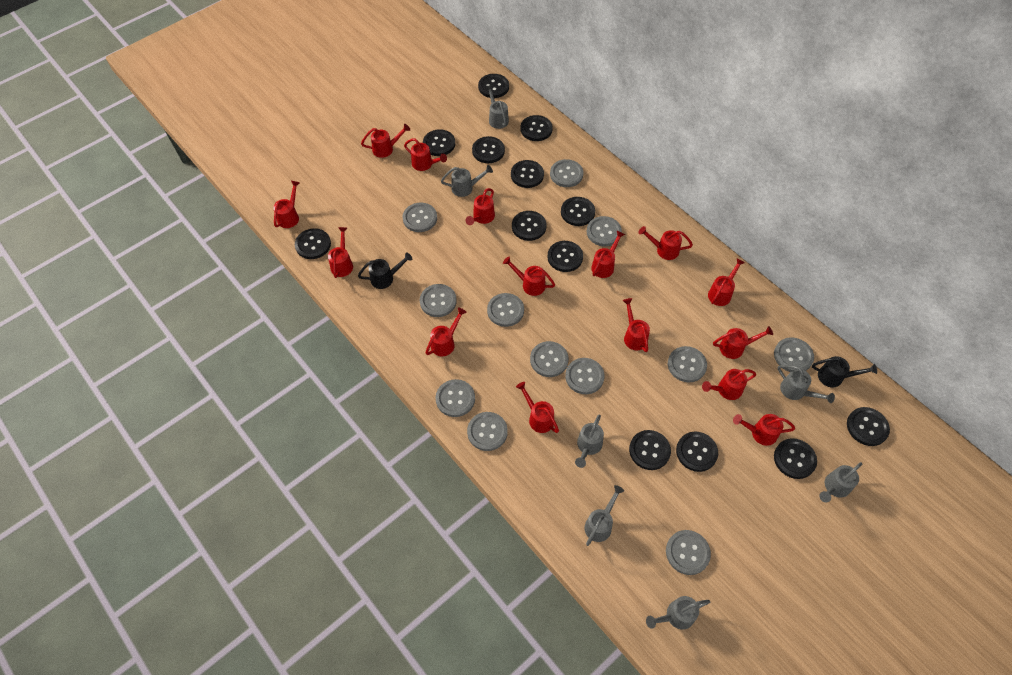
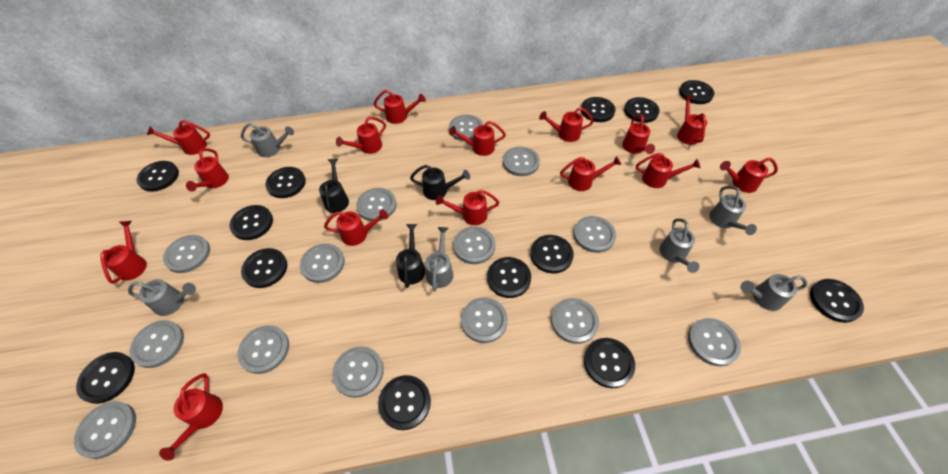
black watering can: [358,253,412,289] [812,356,877,388] = 2 -> [319,159,349,213] [396,224,425,288] [410,165,470,200] = 3
grey button: [403,203,437,232] [420,284,457,317] [436,379,475,417] [467,412,508,451] [487,293,524,327] [530,341,569,377] [550,159,583,187] [565,358,605,394] [587,216,622,246] [666,530,711,575] [668,346,707,382] [774,337,814,372] = 12 -> [74,401,136,459] [130,320,184,368] [163,235,210,273] [237,325,289,374] [300,244,345,283] [332,346,384,398] [356,188,397,221] [449,114,483,141] [453,227,496,264] [461,297,508,343] [503,147,540,176] [551,298,599,344] [573,216,616,253] [688,318,741,366] = 14
grey watering can: [441,165,493,197] [485,85,509,129] [575,415,604,468] [584,485,624,546] [646,596,710,629] [778,365,835,403] [819,462,862,502] = 7 -> [128,279,196,316] [241,123,294,157] [425,227,453,291] [659,218,700,273] [709,186,757,235] [740,274,807,311] = 6

